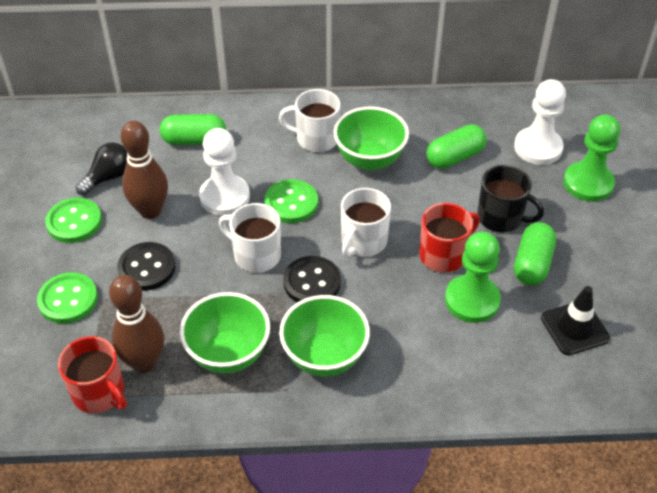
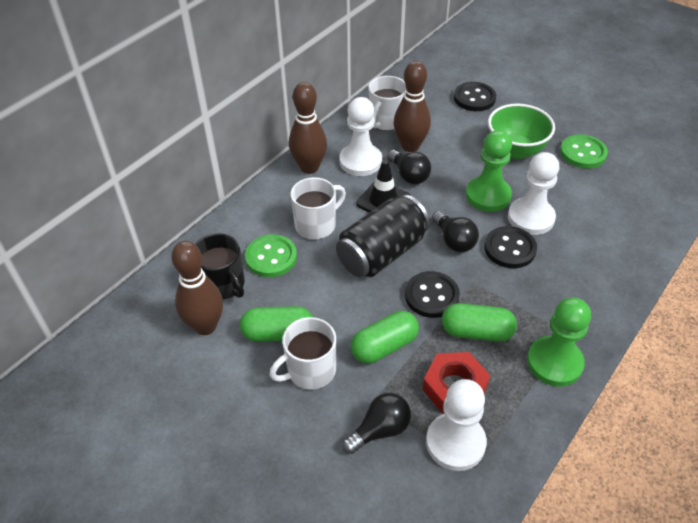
black button: [117,242,176,291] [283,256,341,302] = 2 -> [405,271,460,318] [454,82,496,111] [484,226,537,268] = 3
black can: none = 0 -> [336,195,430,277] = 1
black light bulb: [76,142,127,195] = 1 -> [342,393,411,454] [387,150,431,184] [432,211,479,253] = 3
brown bowling pin: [109,275,164,373] [120,121,168,219] = 2 -> [171,241,223,335] [289,82,327,174] [394,61,431,152] = 3
green bowl: [180,292,270,374] [279,295,370,377] [333,106,409,170] = 3 -> [488,104,555,159] = 1
green button: [37,272,98,324] [45,198,102,243] [264,179,318,223] = 3 -> [245,234,297,277] [560,134,608,168] = 2
red mug: [58,336,127,413] [419,203,480,272] = 2 -> none = 0
red nut: none = 0 -> [423,352,490,414] = 1
white pawn: [199,128,250,216] [514,79,566,165] = 2 -> [339,97,382,176] [426,379,487,471] [508,152,559,235] = 3

